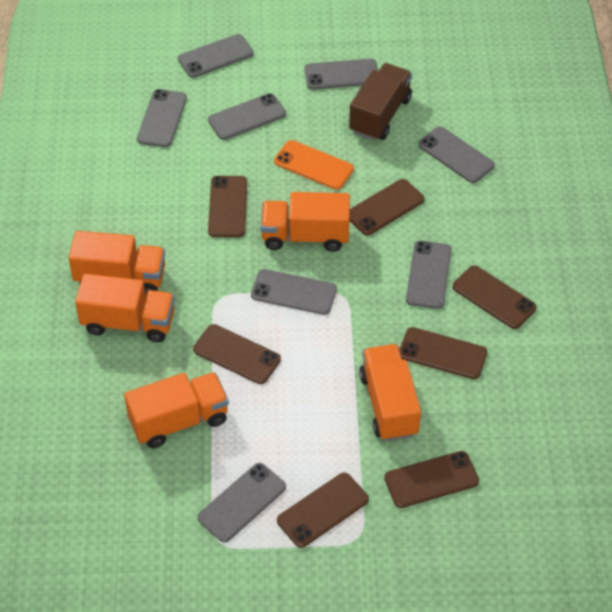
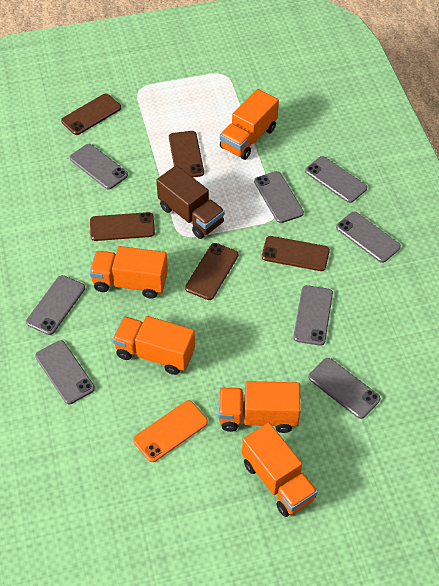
brown phone: [193,324,281,384] [208,176,247,237] [277,473,369,548] [349,179,425,236] [384,451,479,508] [400,327,488,379] [453,265,536,329] = 7 -> [61,94,121,135] [90,212,155,241] [169,131,204,177] [185,243,238,300] [262,236,330,271] = 5

